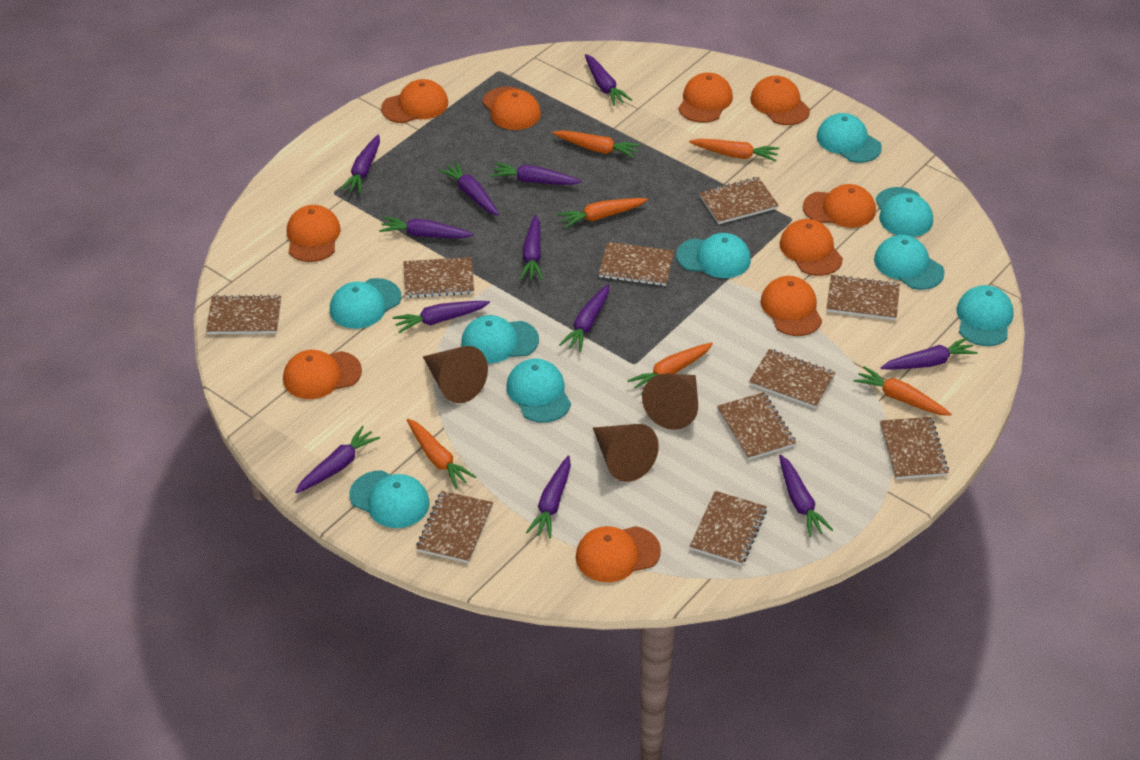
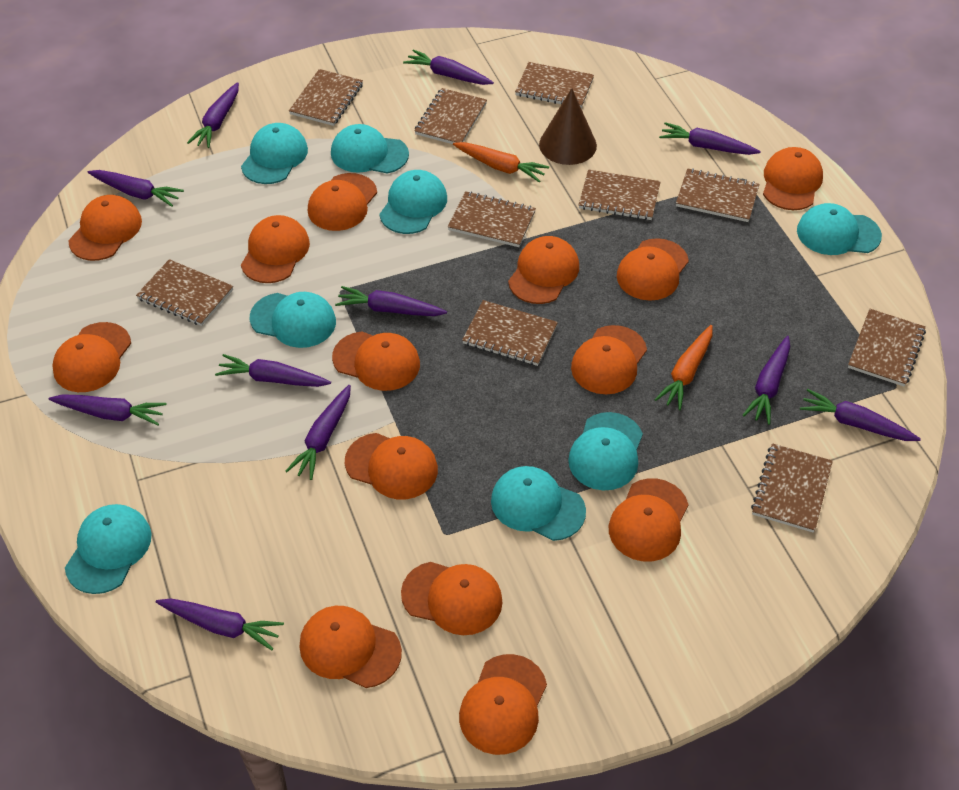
brown cone: [423,346,488,403] [593,424,659,482] [642,374,698,430] = 3 -> [539,88,597,165] = 1
orange cap: [283,350,362,399] [287,205,341,262] [381,79,448,123] [482,86,541,130] [576,526,661,582] [678,73,733,123] [750,76,810,125] [761,276,822,336] [780,219,843,276] [803,184,876,228] = 10 -> [52,322,131,392] [68,195,142,261] [241,215,310,283] [299,606,402,688] [308,173,377,231] [332,331,420,391] [345,433,438,499] [401,562,503,635] [459,654,547,755] [508,236,579,304] [571,325,647,395] [609,478,689,562] [617,238,689,301] [763,147,823,210] = 14
orange carrot: [407,419,476,489] [552,130,640,158] [557,198,648,228] [627,343,713,394] [689,139,779,162] [854,366,951,416] = 6 -> [453,142,549,182] [654,325,713,410] = 2
purple carrot: [295,426,380,493] [340,134,380,194] [379,217,474,238] [392,301,490,333] [438,162,499,216] [490,162,582,185] [520,215,543,280] [526,456,571,538] [559,284,609,352] [585,54,632,106] [779,455,833,537] [881,337,978,370] = 12 -> [49,394,167,426] [88,170,184,207] [156,598,284,650] [187,82,239,148] [215,354,331,387] [286,385,351,480] [335,286,447,316] [403,49,494,85] [659,122,761,155] [743,336,790,425] [800,389,921,441] = 11
turquoise cap: [330,278,401,329] [349,470,430,528] [461,315,539,363] [506,359,571,423] [676,233,751,278] [817,113,882,163] [874,235,944,290] [876,187,933,237] [957,285,1014,346] = 9 -> [65,504,152,594] [241,123,308,184] [250,292,336,348] [331,124,409,174] [379,170,447,234] [491,466,586,541] [568,412,643,490] [797,203,882,255] = 8

